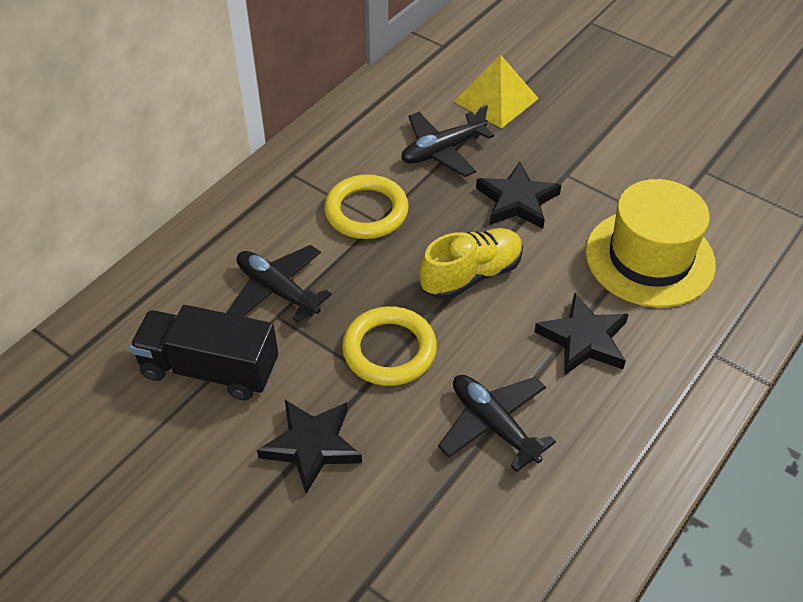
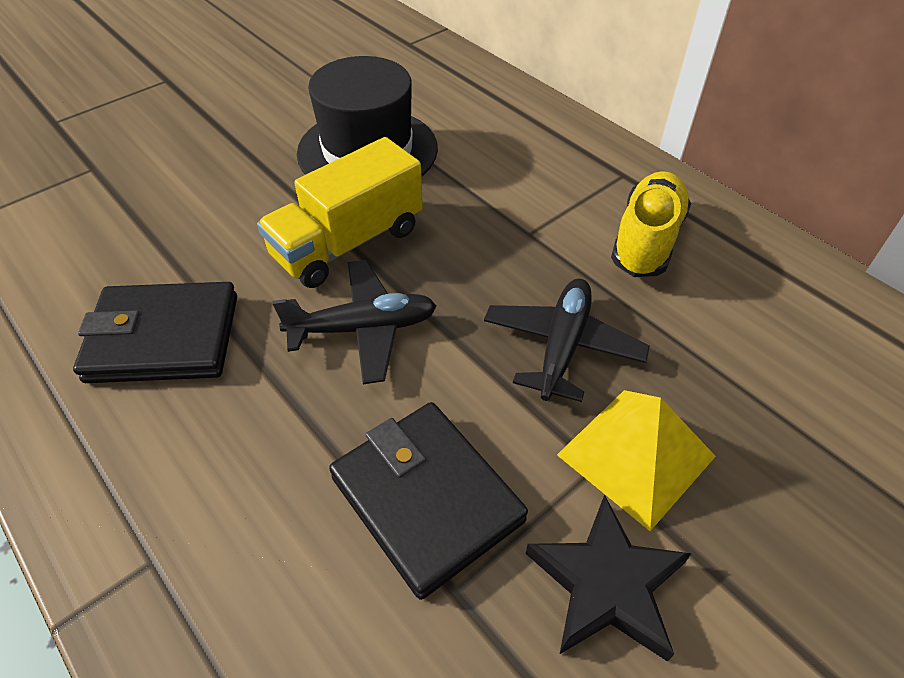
black hat: none = 0 -> [297,56,438,177] = 1
black plane: [227,245,332,323] [401,105,494,177] [438,375,556,472] = 3 -> [272,260,437,384] [484,279,650,402] = 2
black star: [257,400,362,494] [476,162,561,229] [534,292,629,376] = 3 -> [526,494,692,662] = 1
black truck: [129,305,278,401] = 1 -> none = 0
black wallet: none = 0 -> [73,282,237,383] [329,402,528,600] = 2
yellow hat: [586,179,716,307] = 1 -> none = 0
yellow ring: [324,174,409,239] [342,306,437,386] = 2 -> none = 0
yellow truck: none = 0 -> [257,137,423,288] = 1

